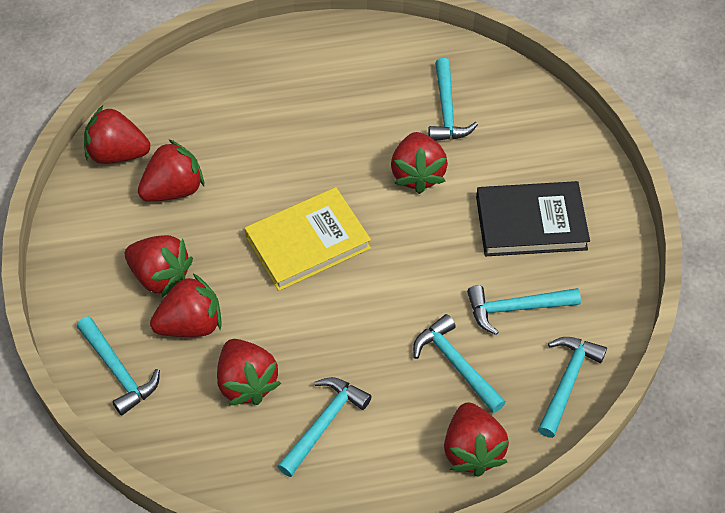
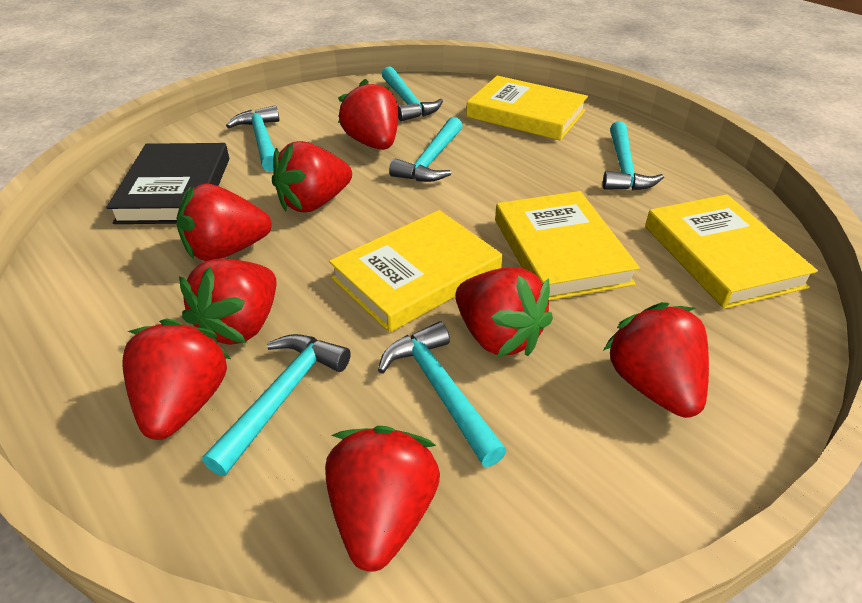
red strawberry: [84,106,150,164] [125,235,193,297] [138,139,204,202] [150,273,221,337] [217,339,281,406] [391,132,448,194] [444,403,509,476] = 7 -> [122,319,231,440] [176,184,272,261] [179,258,277,345] [272,141,352,212] [325,426,440,572] [338,79,398,150] [455,267,553,357] [603,302,709,418] = 8
yellow book: [245,187,371,291] = 1 -> [329,210,502,332] [466,76,588,140] [495,191,640,301] [645,194,818,309] = 4

